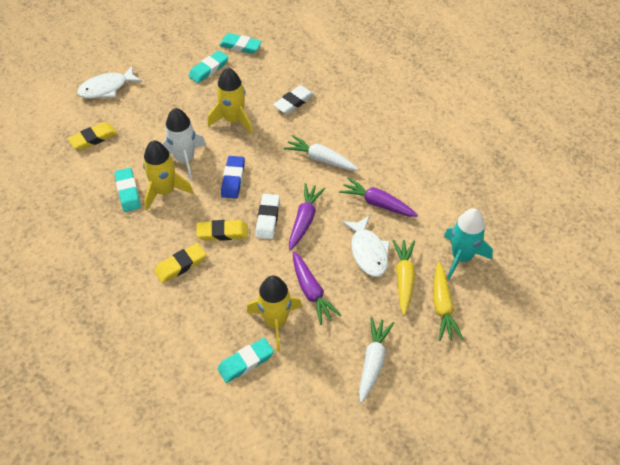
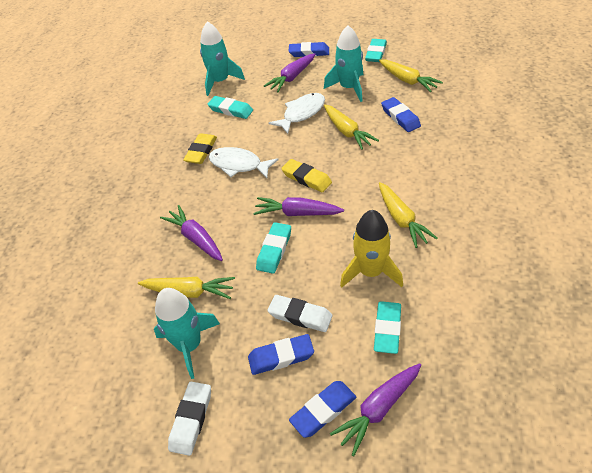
blue eraser: [221,156,245,199] = 1 -> [248,334,314,375] [289,42,329,57] [289,381,357,438] [381,97,421,132] = 4
purple carrot: [289,183,326,250] [293,251,342,325] [339,177,418,217] = 3 -> [160,205,223,261] [253,197,344,216] [264,53,316,92] [330,363,421,457] = 4
turquoise rocket: [444,208,493,280] = 1 -> [154,288,220,379] [200,21,245,96] [324,25,363,102] = 3
white carrot: [283,135,358,170] [359,317,394,403] = 2 -> none = 0
white rocket: [161,108,206,180] = 1 -> none = 0
yellow carrot: [392,239,415,315] [433,262,463,341] = 2 -> [138,277,235,299] [324,105,379,150] [379,59,443,92] [379,182,438,248] = 4
yellow eraser: [68,122,117,150] [154,243,206,283] [196,220,248,241] = 3 -> [183,133,217,164] [281,159,332,192] = 2
yellow rocket: [143,140,194,210] [208,68,253,134] [247,276,302,351] = 3 -> [340,210,403,288] = 1

